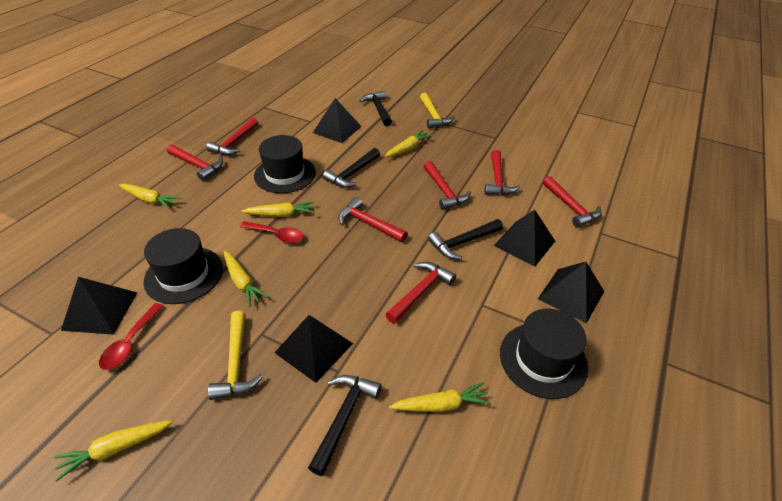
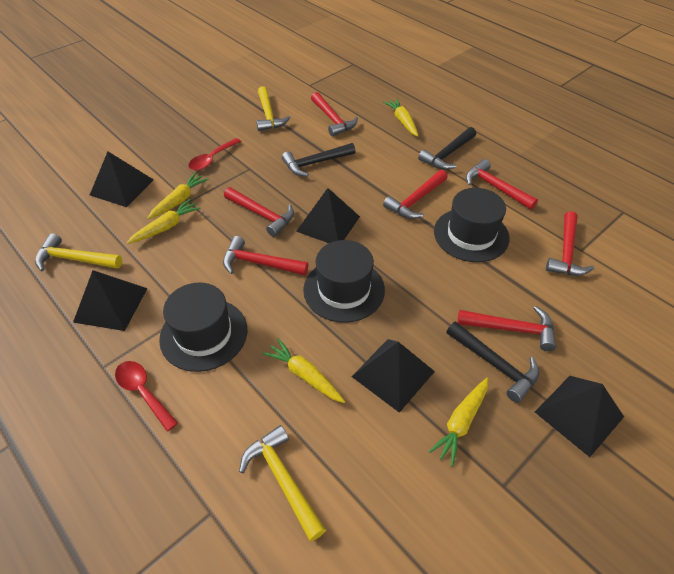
black hammer: [308,375,381,476] [323,148,380,188] [359,91,392,126] [428,219,503,260] = 4 -> [282,143,356,177] [418,127,476,170] [446,321,539,403] = 3
yellow carrot: [54,420,173,482] [119,184,180,209] [223,251,268,307] [241,201,315,217] [385,130,433,158] [389,382,491,412] = 6 -> [127,199,201,244] [147,173,209,219] [262,338,345,403] [384,99,418,137] [429,378,488,466] = 5
yellow hammer: [208,311,264,400] [420,93,455,129] = 2 -> [35,233,122,271] [239,425,326,542] [256,86,290,131] = 3

